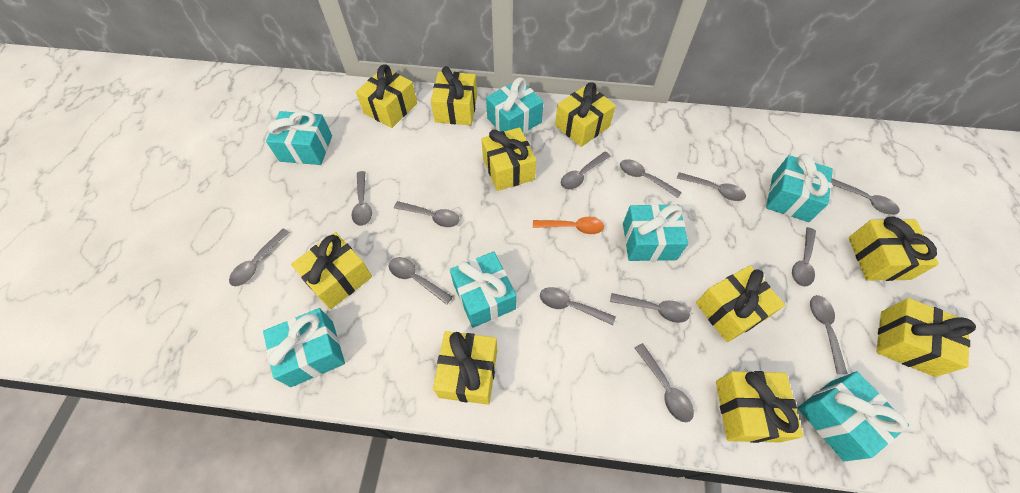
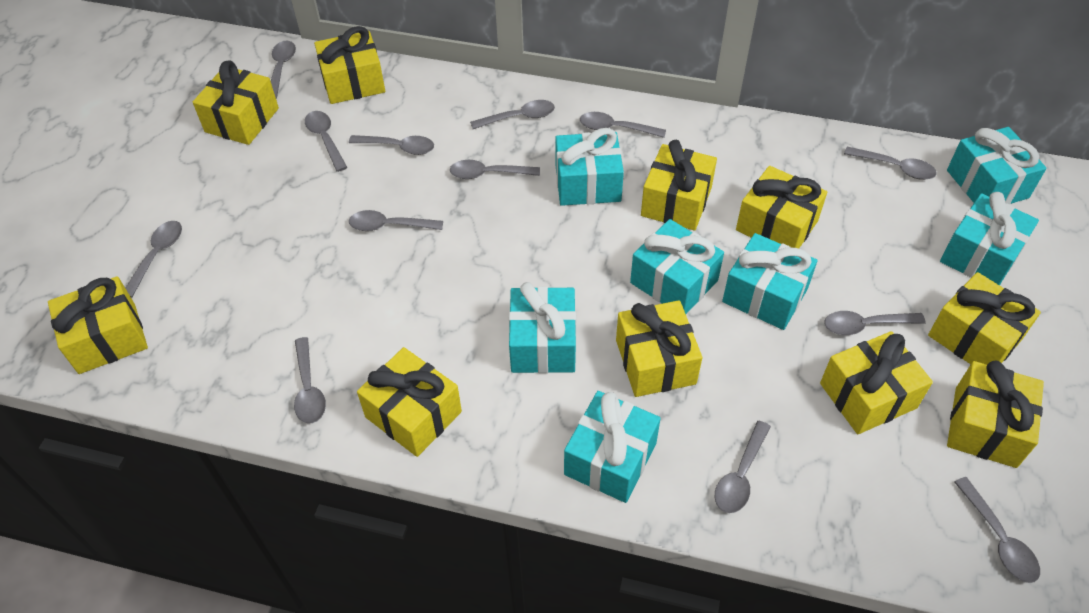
orange spoon: [533,217,604,234] = 1 -> none = 0

